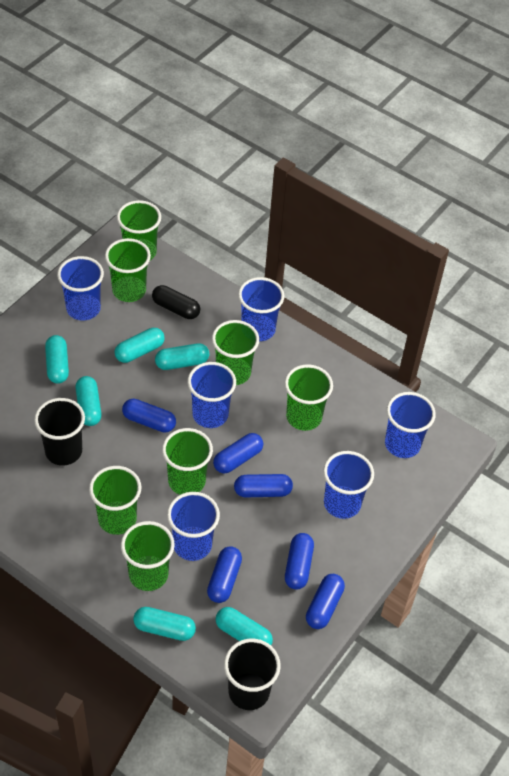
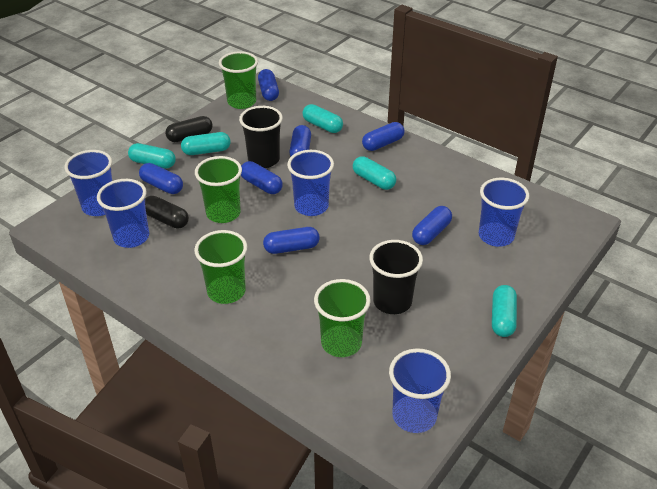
black capsule: [152,285,200,319] = 1 -> [145,196,189,229] [165,116,213,142] = 2
blue capsule: [122,399,176,433] [207,546,242,603] [213,433,263,473] [234,474,293,497] [285,533,314,590] [306,574,345,629] = 6 -> [139,163,183,194] [241,161,283,194] [258,69,279,101] [263,227,320,254] [289,125,311,157] [362,122,405,151] [412,206,452,245] = 7
blue cup: [57,256,104,321] [167,492,220,561] [188,362,236,428] [238,277,285,341] [323,451,374,519] [385,392,436,458] = 6 -> [64,150,112,216] [97,179,149,248] [287,150,334,216] [389,348,451,433] [479,178,529,247] = 5
green cup: [89,466,141,535] [105,238,151,302] [117,200,161,260] [121,521,175,591] [162,428,213,495] [212,320,259,385] [285,365,333,431] = 7 -> [194,230,248,304] [195,156,242,223] [219,51,258,109] [314,279,371,357] = 4
turquoise capsule: [45,335,69,384] [76,376,101,426] [115,328,165,363] [133,607,196,641] [155,343,209,370] [215,607,273,645] = 6 -> [128,143,176,169] [181,132,230,155] [303,104,343,133] [353,156,396,190] [492,285,517,337] = 5

